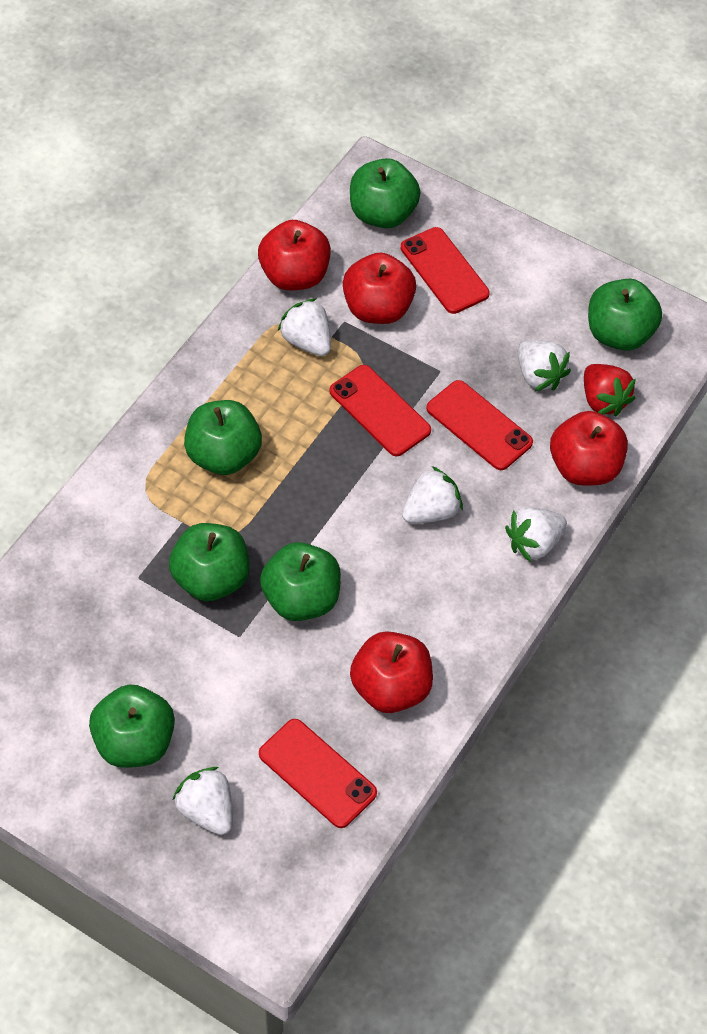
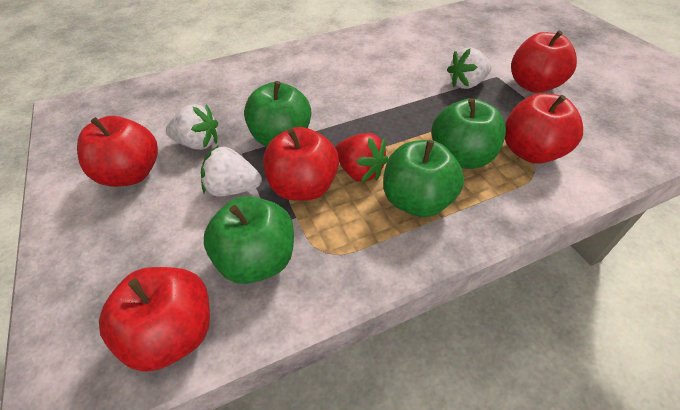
green apple: [89,684,175,768] [169,523,250,601] [184,400,262,475] [260,542,341,621] [350,158,421,228] [588,279,662,351] = 6 -> [204,196,294,284] [244,81,311,147] [383,140,464,217] [431,98,506,169] = 4
red apple: [258,220,331,290] [343,252,416,324] [350,631,433,713] [550,411,628,485] = 4 -> [77,116,158,187] [99,267,210,372] [263,127,339,201] [505,93,583,164] [511,30,577,93] = 5
red phone: [259,719,377,828] [329,365,431,456] [401,227,490,314] [426,380,533,470] = 4 -> none = 0
white strawberry: [173,767,233,835] [278,298,331,356] [402,466,463,523] [505,507,567,562] [518,340,571,391] = 5 -> [166,104,218,150] [201,145,262,196] [447,48,492,89] = 3

